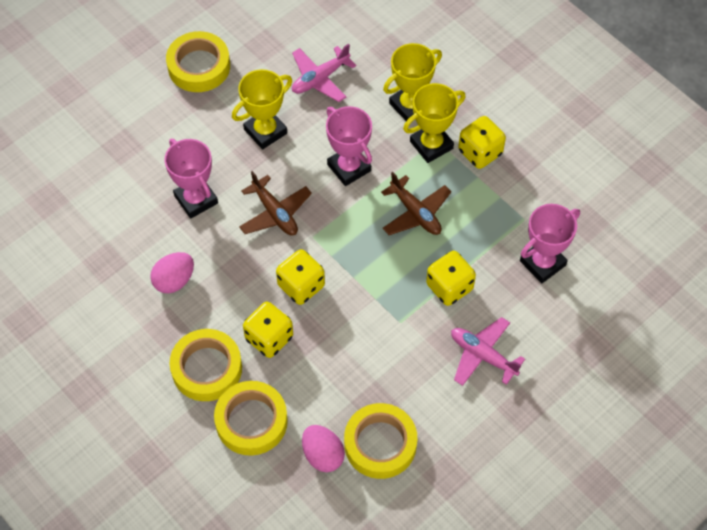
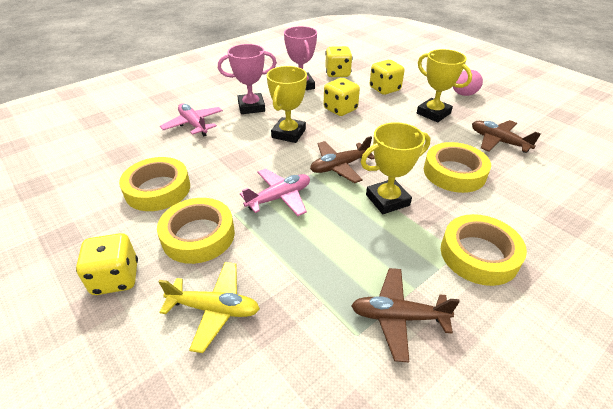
brown plane: [239,171,312,236] [381,172,451,235] = 2 -> [310,136,375,183] [351,268,460,363] [472,120,541,153] = 3
pink egg: [150,252,194,293] [302,425,345,472] = 2 -> [453,70,483,96] = 1
pink trophy: [165,139,218,219] [326,106,372,186] [520,204,580,283] = 3 -> [218,44,277,114] [284,26,317,90] = 2
yellow plane: none = 0 -> [159,262,260,353] = 1

